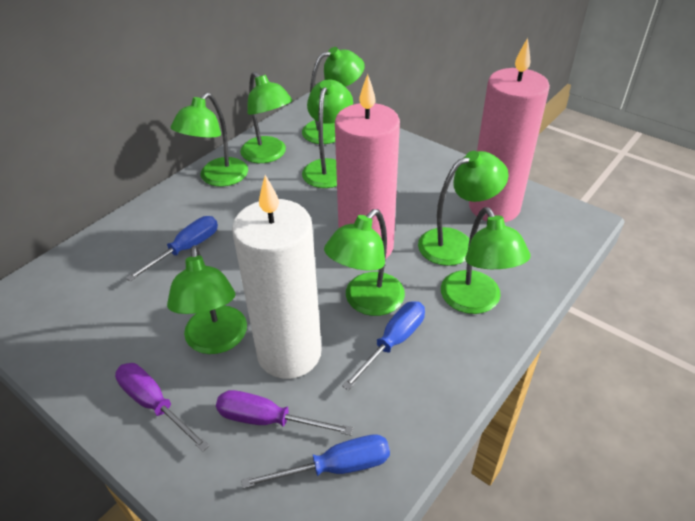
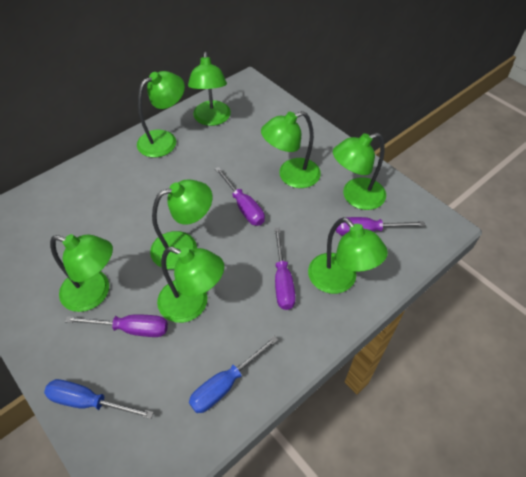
blue screwdriver: [126,216,218,281] [241,434,390,489] [342,301,425,390] = 3 -> [44,379,154,419] [189,336,278,413] = 2
pink candle: [335,74,400,259] [469,38,550,222] = 2 -> none = 0
purple screwdriver: [115,363,210,452] [216,390,353,435] = 2 -> [65,314,168,337] [215,167,265,226] [274,227,296,310] [336,217,425,236] = 4
white candle: [232,175,322,379] = 1 -> none = 0

